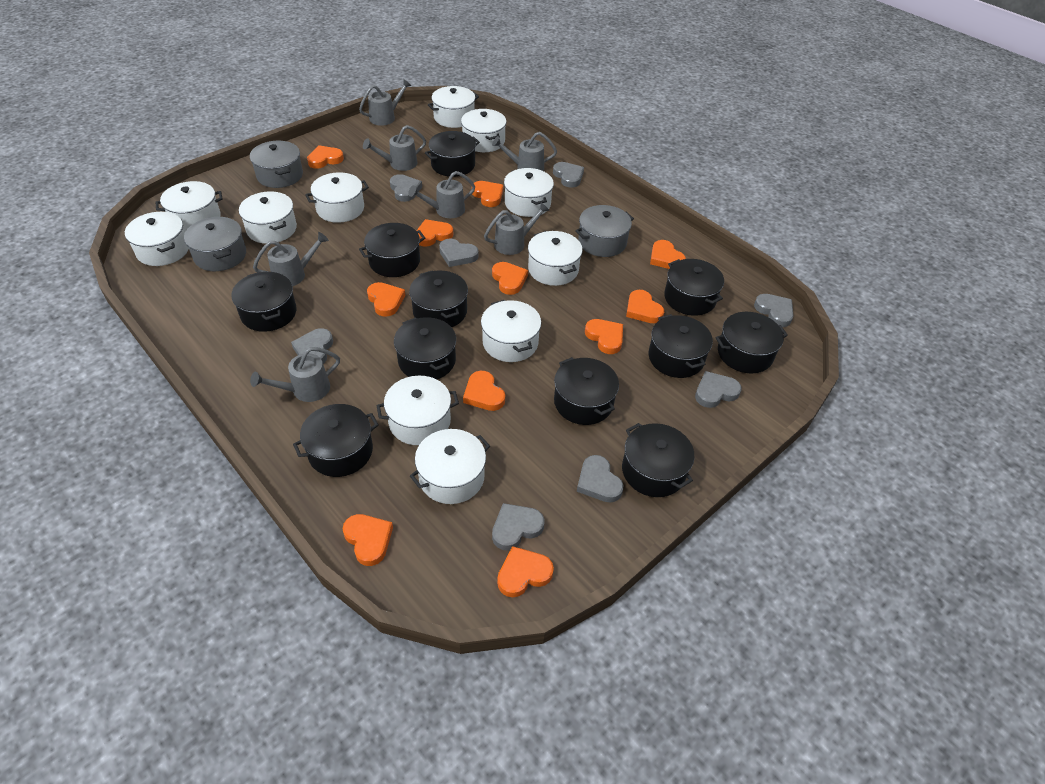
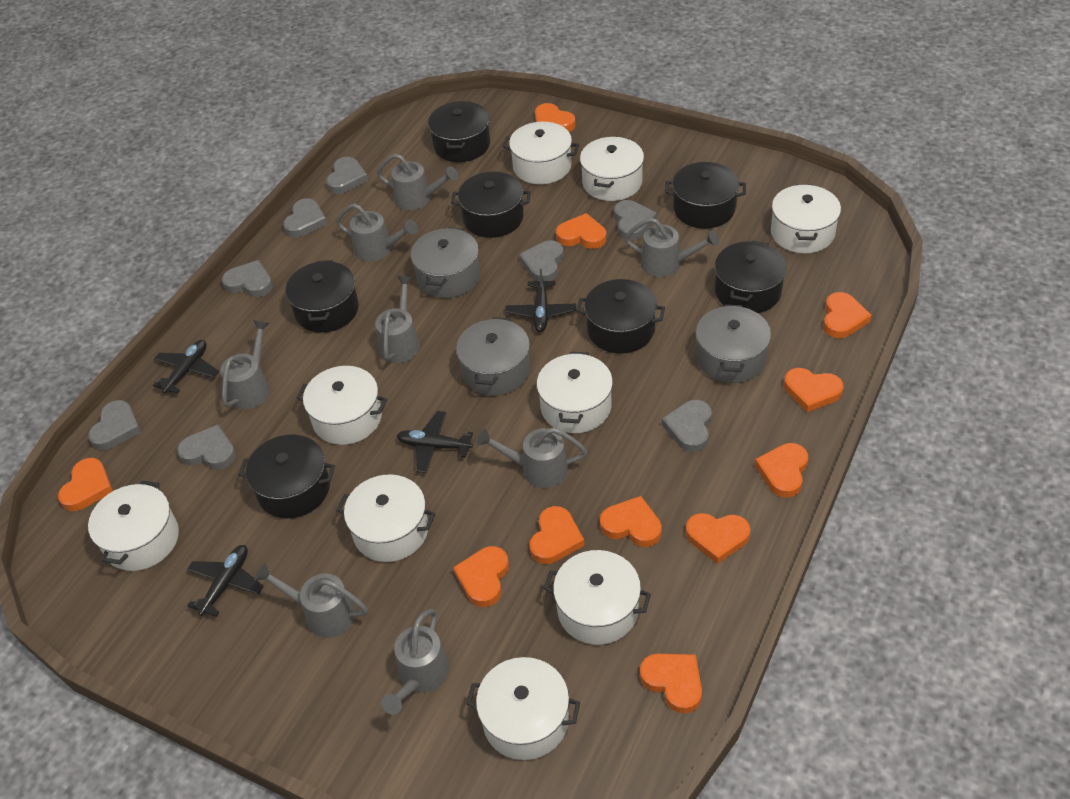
black plane: none = 0 -> [153,340,219,394] [187,545,264,617] [397,411,473,473] [505,269,576,332] = 4
black pot: [231,272,297,332] [293,404,379,477] [359,223,425,277] [394,317,456,379] [409,270,468,327] [425,131,480,177] [554,357,619,425] [622,423,695,497] [648,314,713,378] [664,259,724,316] [716,312,788,373] = 11 -> [238,435,335,518] [286,260,359,333] [428,101,490,162] [451,172,531,238] [576,279,665,354] [665,162,746,229] [715,241,787,313] = 7
grey watering can: [250,347,340,402] [253,232,329,286] [359,79,412,126] [363,125,426,171] [408,171,475,218] [484,202,550,255] [492,132,557,171] = 7 -> [220,320,270,409] [254,563,368,638] [336,203,418,262] [375,276,420,363] [377,153,458,210] [382,609,449,715] [476,428,587,488] [624,218,719,277] = 8
white pot: [125,212,189,266] [156,181,222,232] [239,191,297,244] [305,172,369,223] [376,376,459,445] [410,429,490,504] [428,86,479,128] [461,109,507,152] [481,300,541,362] [504,168,554,217] [528,231,583,286] = 11 -> [88,481,179,571] [296,366,387,445] [337,474,435,562] [466,657,580,760] [502,122,579,185] [537,352,613,433] [544,550,651,645] [580,136,644,201] [771,184,841,253] = 9

